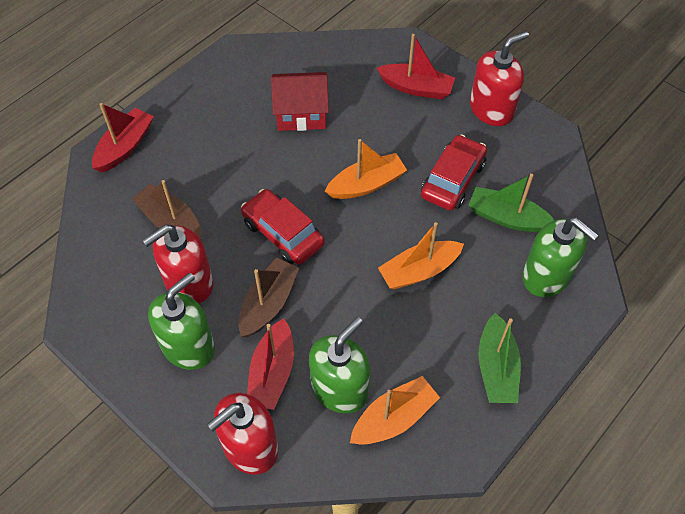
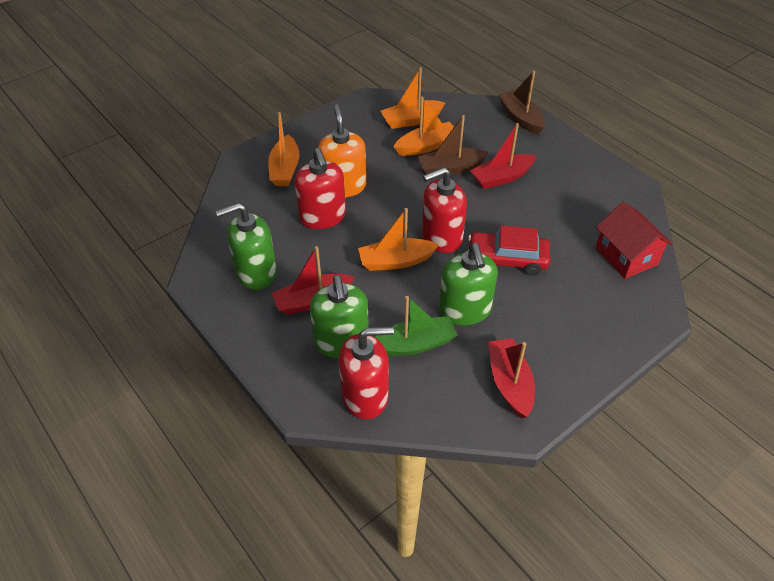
green boat: [468,174,555,232] [478,313,521,403] = 2 -> [375,296,457,356] = 1
orange boat: [325,139,407,199] [350,376,440,445] [378,222,464,289] = 3 -> [268,112,299,186] [358,208,439,271] [381,67,445,129] [394,96,454,156] = 4
orange soap dispenser: none = 0 -> [318,104,366,198] = 1
red car: [241,189,325,265] [421,134,487,210] = 2 -> [468,225,550,276] = 1

